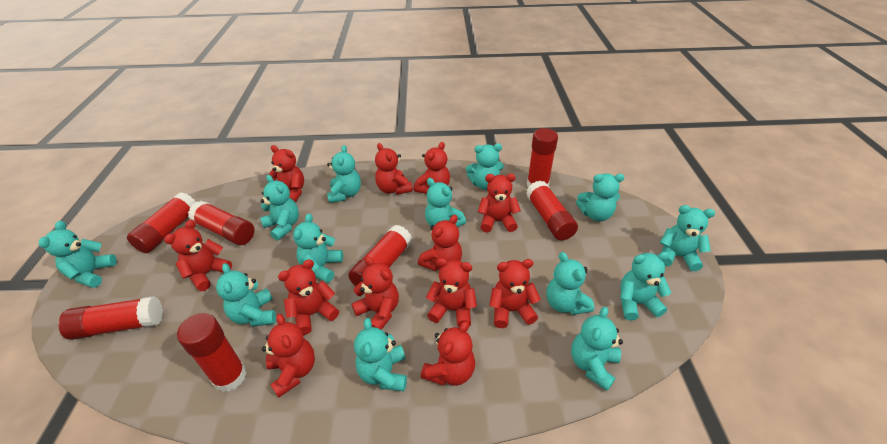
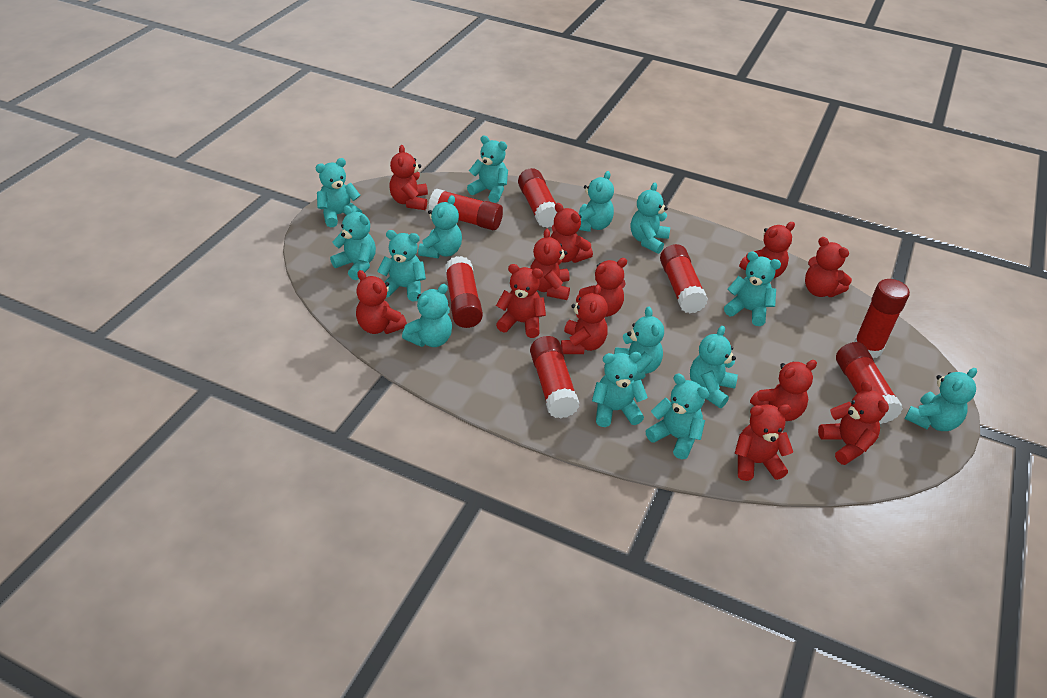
turquoise teddy bear: [39,221,117,288] [216,263,276,327] [260,175,299,241] [293,214,343,283] [327,145,361,203] [354,318,407,391] [425,178,466,227] [466,143,504,190] [546,252,594,315] [571,307,623,391] [576,173,625,222] [620,252,671,321] [660,205,715,271] = 13 -> [316,158,362,228] [330,205,376,280] [377,230,426,301] [402,284,452,347] [418,195,462,258] [467,135,508,203] [579,171,614,232] [592,352,648,427] [614,307,664,381] [631,183,670,254] [646,374,709,459] [690,326,738,408] [724,251,781,326] [905,368,977,431] = 14

